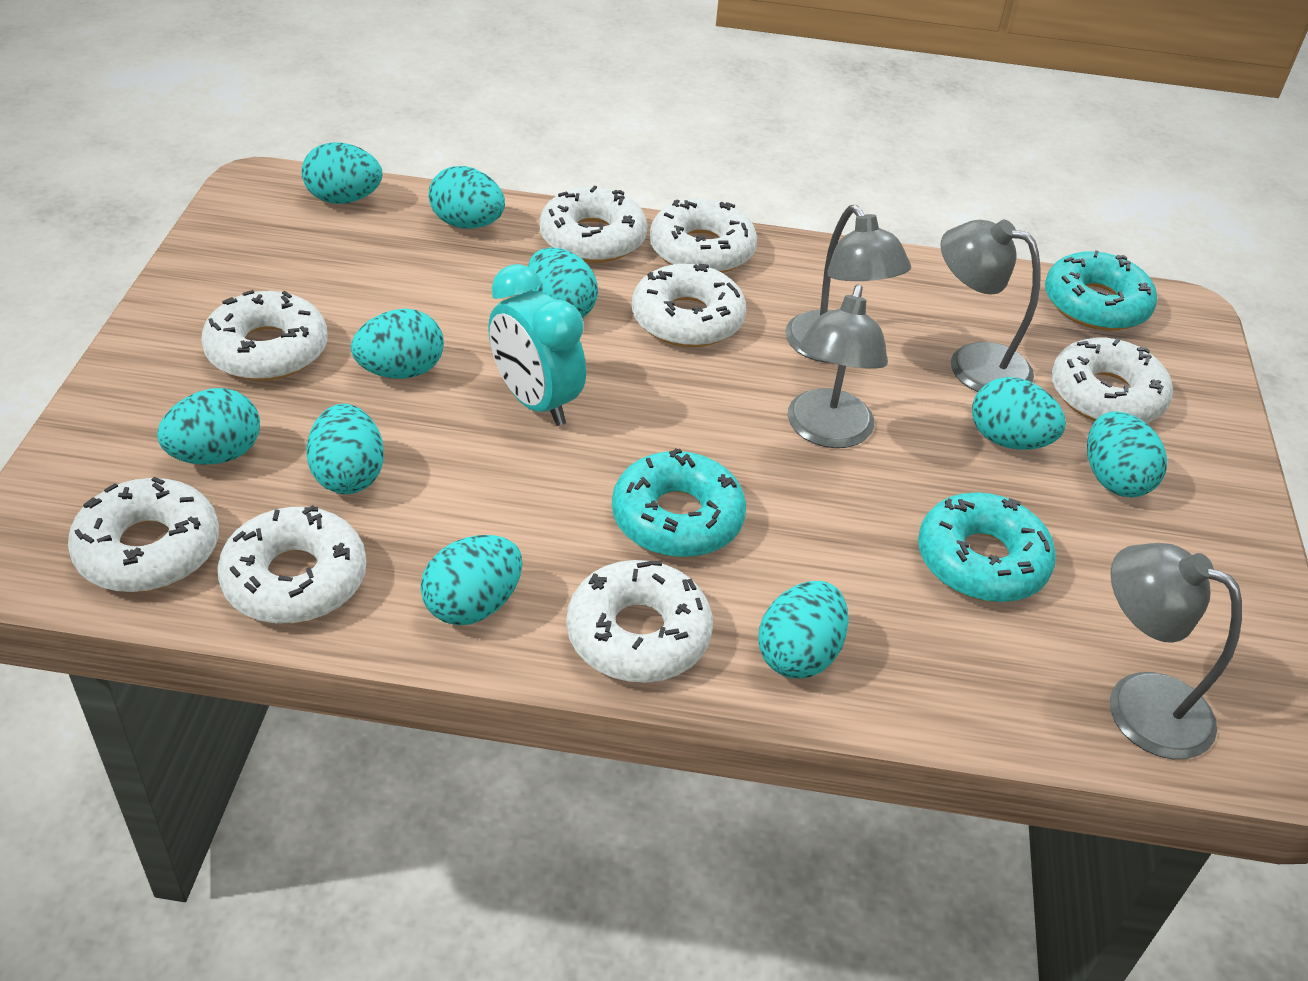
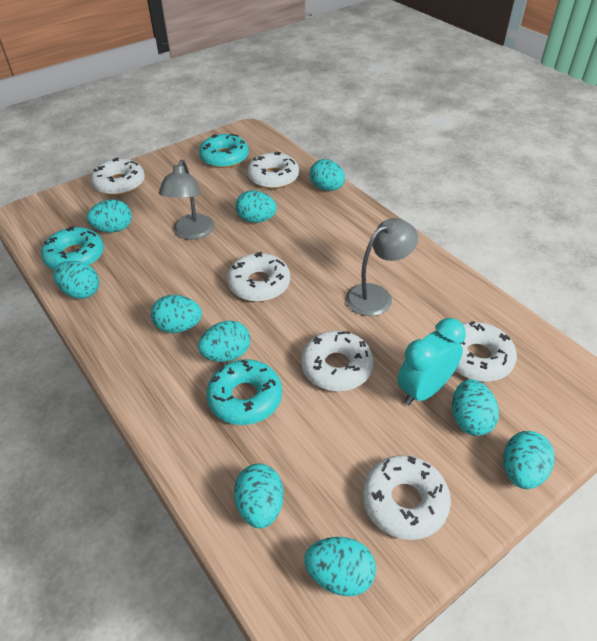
grey lamp: [785,205,911,363] [787,284,888,448] [940,220,1041,392] [1110,543,1242,759] = 4 -> [159,160,214,240] [346,218,418,316] = 2
white donut: [68,477,219,592] [201,290,327,381] [217,505,366,624] [540,185,647,263] [566,560,713,683] [632,264,746,347] [649,198,757,273] [1051,338,1173,423] = 8 -> [91,158,145,196] [227,252,290,302] [247,152,299,189] [301,331,374,391] [363,455,451,540] [455,321,517,381] = 6

